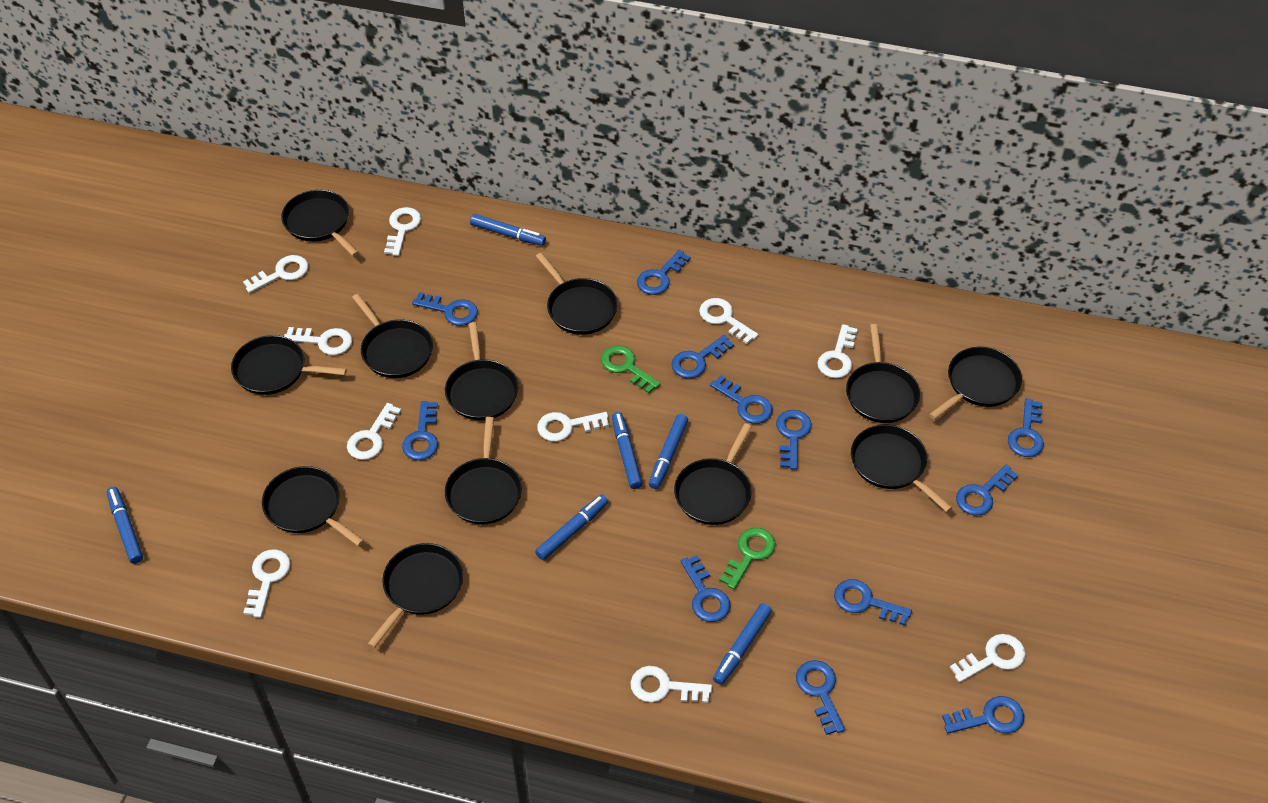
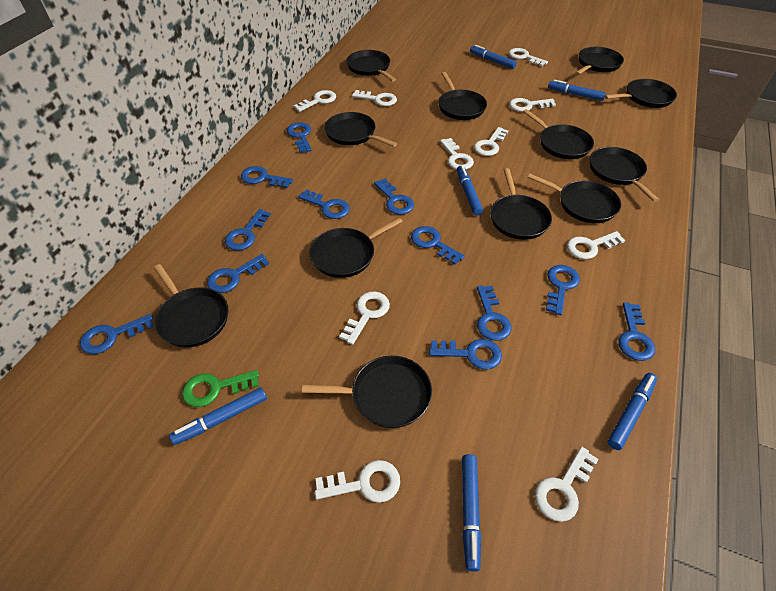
green key: [601,346,661,394] [719,528,776,589] = 2 -> [182,370,259,407] = 1

